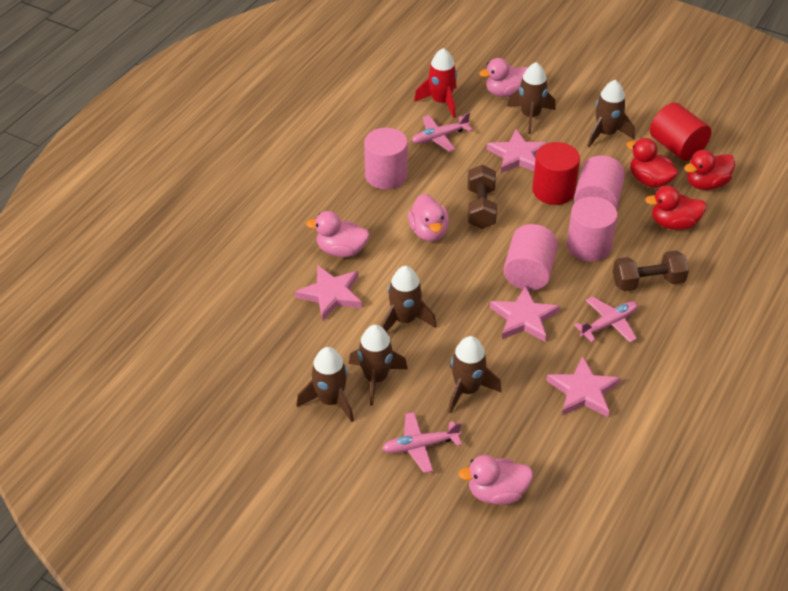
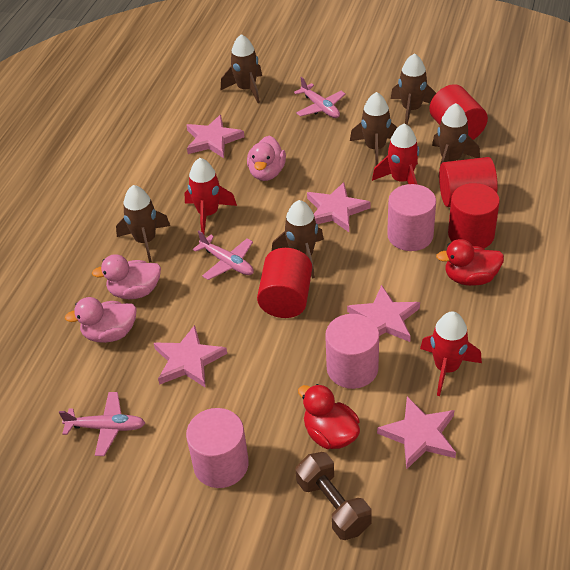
brown dumbbell: [468,165,497,229] [613,250,689,291] = 2 -> [296,452,372,540] = 1
pink cylinder: [364,128,408,190] [504,224,558,291] [567,197,618,262] [574,155,625,210] = 4 -> [186,408,249,488] [325,314,379,389] [387,184,436,251] = 3
pink duck: [306,211,370,257] [408,194,449,242] [458,455,533,505] [479,58,528,97] = 4 -> [65,297,137,343] [92,254,161,299] [247,136,286,181] = 3
pink star: [295,265,362,321] [487,129,547,173] [490,285,560,342] [546,356,621,417] = 4 -> [154,325,227,388] [187,115,244,158] [307,182,371,232] [347,285,420,342] [377,396,456,470] = 5
red cylinder: [532,142,580,205] [650,103,711,161] = 2 -> [257,248,312,318] [429,84,488,140] [439,157,498,207] [448,183,500,248] = 4
red duck: [626,138,679,188] [645,186,707,230] [684,150,735,190] = 3 -> [298,384,360,449] [436,239,504,286] = 2
red rocket: [414,48,457,118] = 1 -> [184,158,237,234] [372,123,419,185] [420,311,482,396] = 3

